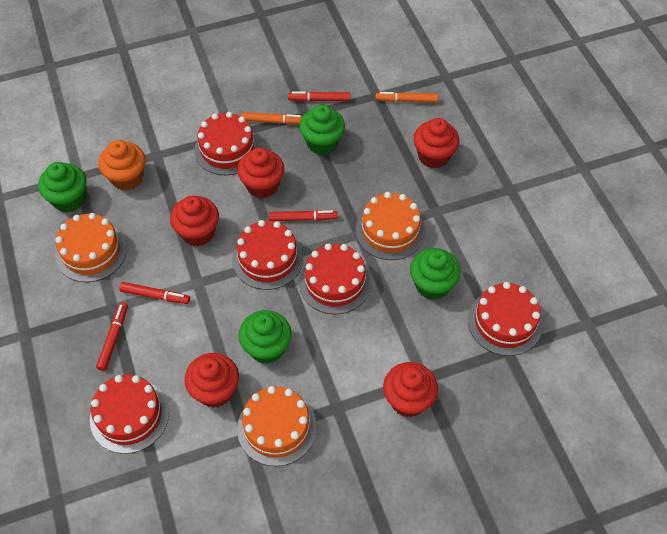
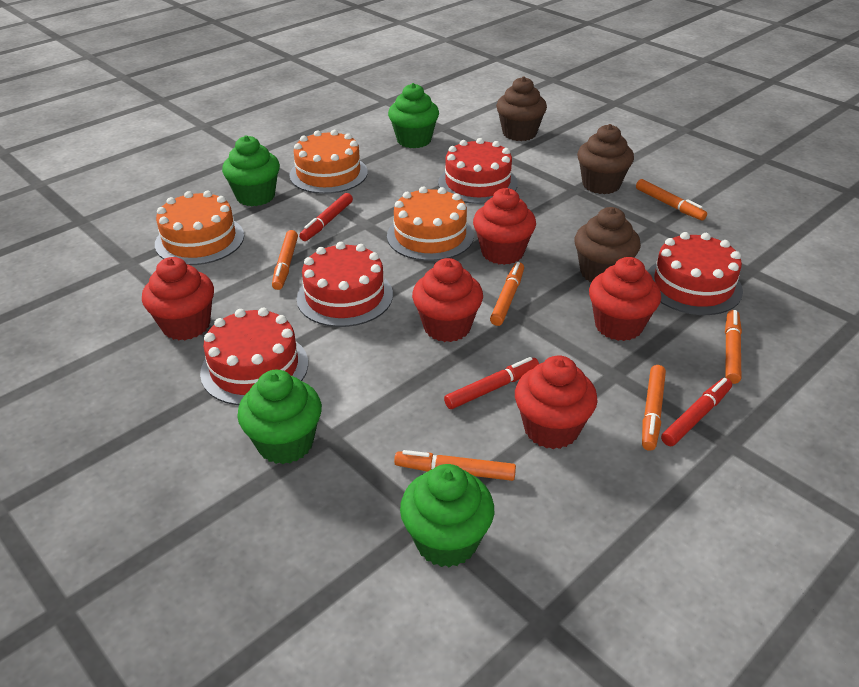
brown cupcake: none = 0 -> [496,76,547,141] [574,207,641,282] [577,124,634,194] = 3
orange cupcake: [98,140,146,191] = 1 -> none = 0
orange marker: [242,112,303,124] [375,92,438,103] = 2 -> [272,230,298,290] [394,450,516,481] [490,262,524,326] [636,179,707,221] [642,365,666,451] [725,310,742,384] = 6
red cake: [90,375,169,454] [194,112,260,175] [232,220,303,290] [299,243,371,314] [468,282,542,356] = 5 -> [200,308,308,405] [297,242,393,327] [438,138,518,204] [648,232,743,315] = 4
red marker: [96,302,128,371] [119,282,190,304] [269,210,338,221] [288,92,350,102] = 4 -> [299,193,353,241] [444,357,539,409] [661,378,732,446] = 3

